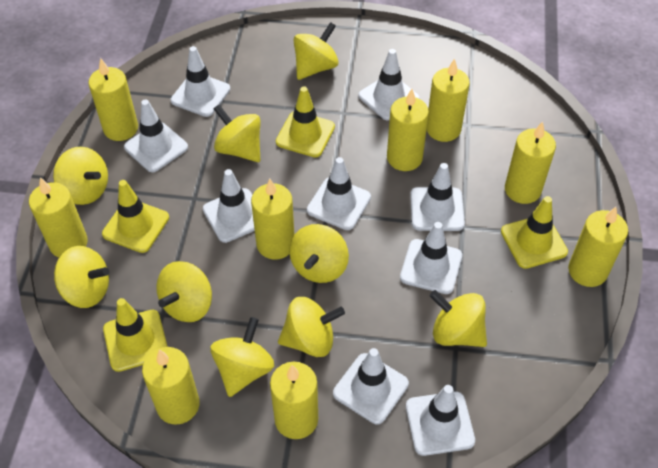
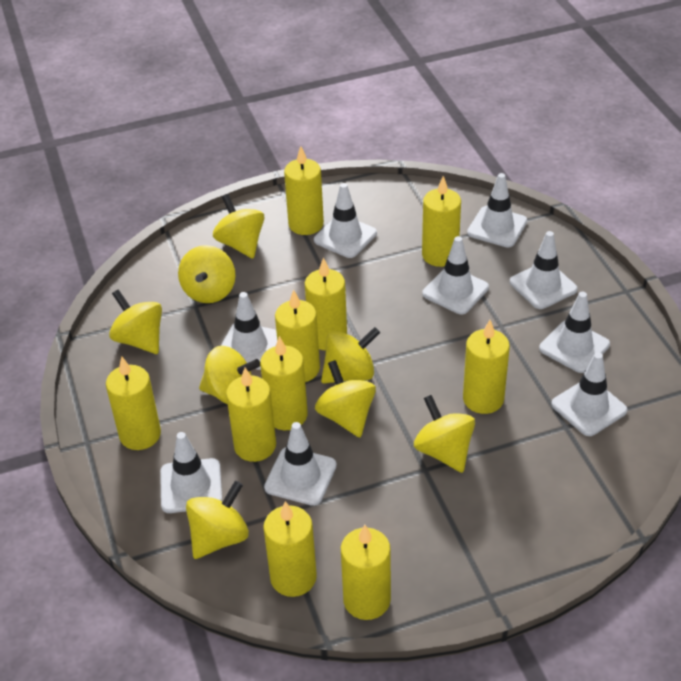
yellow candle: [29,177,88,257] [88,58,138,141] [142,347,200,425] [251,179,295,260] [270,362,318,439] [387,89,429,171] [427,58,470,142] [505,121,556,204] [568,207,628,287] = 9 -> [106,356,161,450] [226,368,276,462] [260,336,308,430] [263,501,317,597] [275,290,320,382] [284,146,324,235] [305,258,347,351] [341,525,391,620] [422,176,461,267] [463,320,510,414] = 10
yellow spinning top: [53,147,108,205] [54,246,109,308] [156,261,212,322] [210,317,274,397] [213,104,260,162] [278,297,345,357] [289,224,349,283] [294,22,339,80] [429,290,487,347] = 9 -> [109,289,162,354] [178,245,235,303] [186,481,249,559] [199,346,260,404] [213,194,265,258] [315,360,376,438] [321,327,380,384] [414,395,475,473] = 8
yellow traffic cone: [102,180,169,253] [103,298,168,372] [276,86,335,157] [501,196,568,269] = 4 -> none = 0

